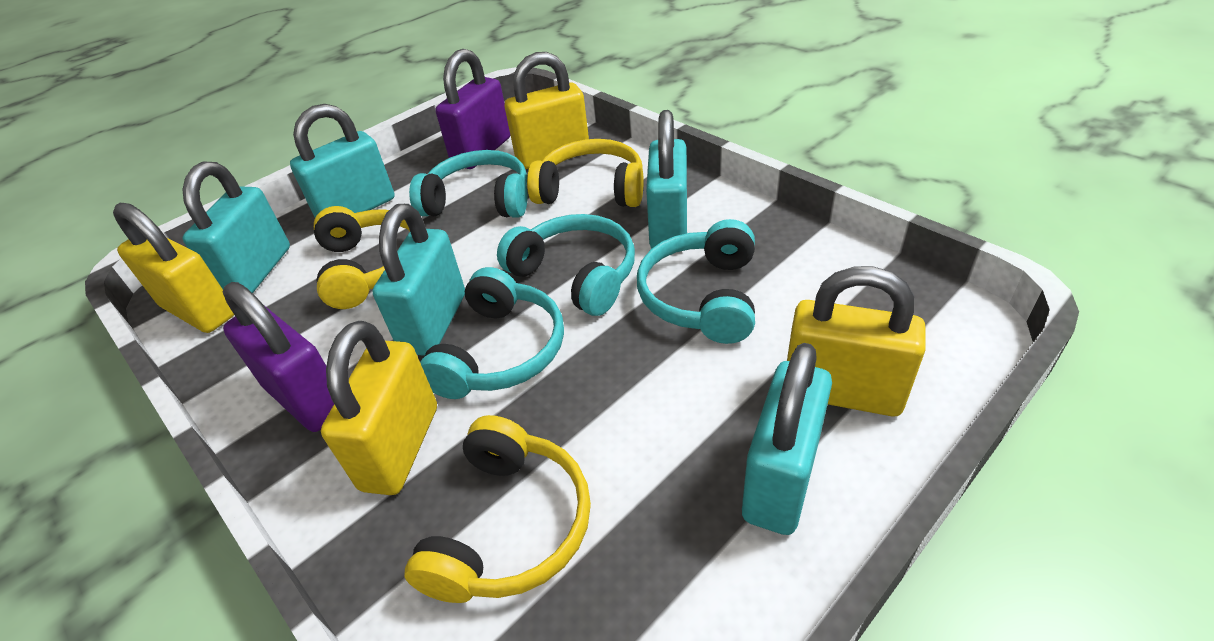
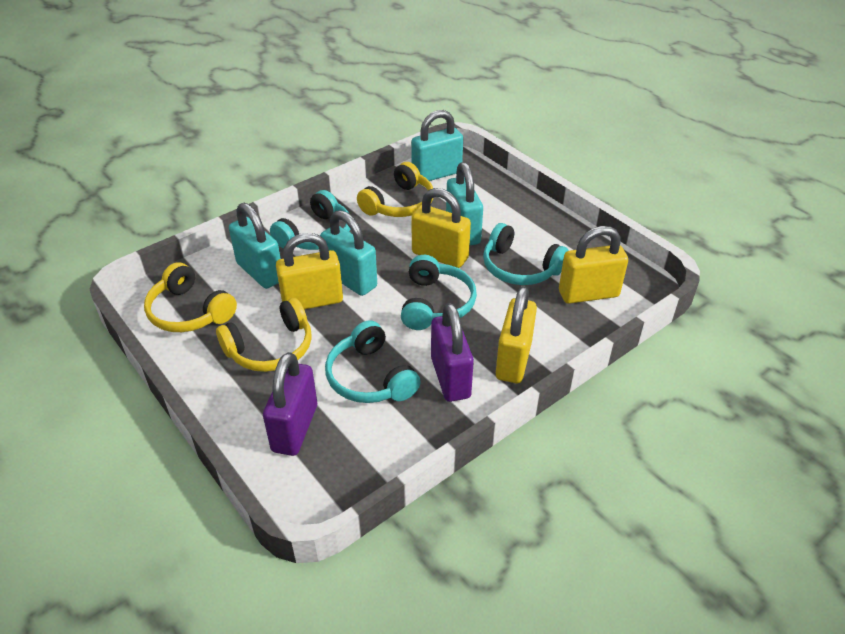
turquoise padlock: [182,161,290,293] [290,104,395,217] [373,204,465,356] [646,110,687,249] [742,343,832,535] = 5 -> [229,203,281,289] [320,210,377,296] [411,110,463,181] [446,162,483,245] = 4

